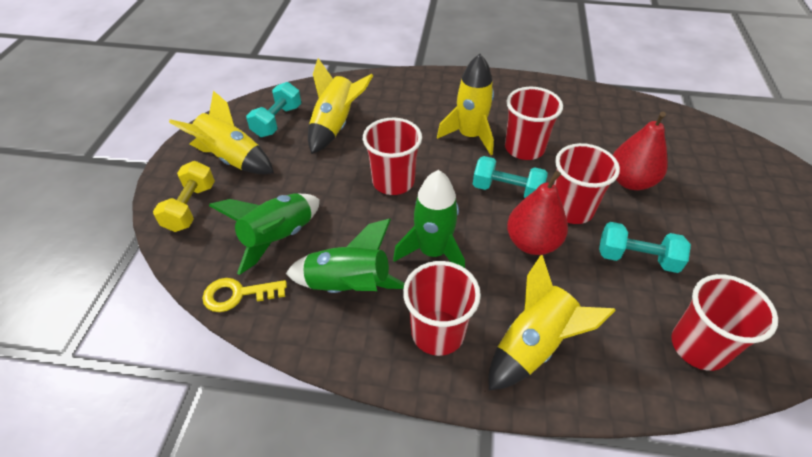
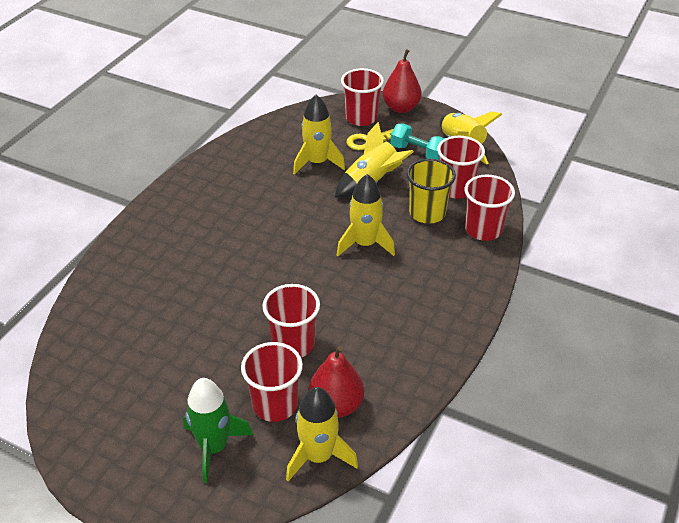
green rocket: [209,193,320,275] [286,219,405,293] [393,170,465,268] = 3 -> [183,378,253,483] = 1
turquoise dumbbell: [246,82,301,137] [473,156,548,198] [599,222,691,273] = 3 -> [391,124,445,160] = 1
yellow cup: none = 0 -> [407,159,456,224] = 1
yellow dumbbell: [153,161,215,232] = 1 -> none = 0
yellow rocket: [169,91,274,174] [308,58,373,154] [437,54,494,155] [489,255,616,391] = 4 -> [286,387,358,482] [293,95,345,175] [335,122,414,198] [337,174,395,256] [439,112,503,164] = 5

